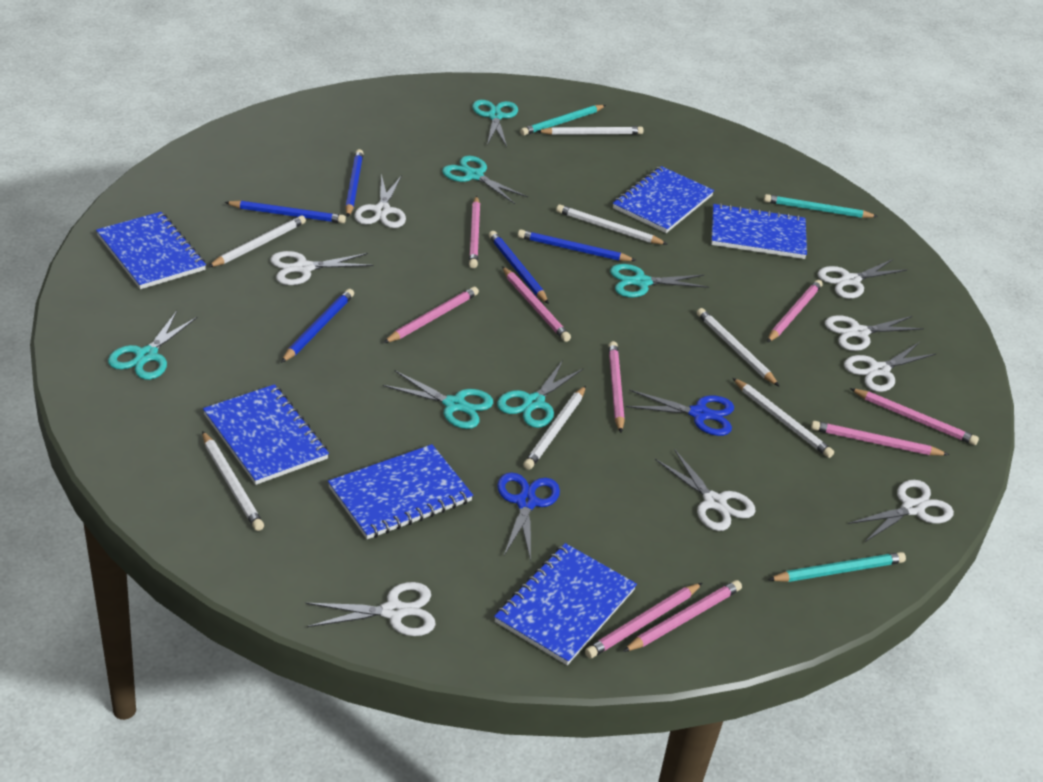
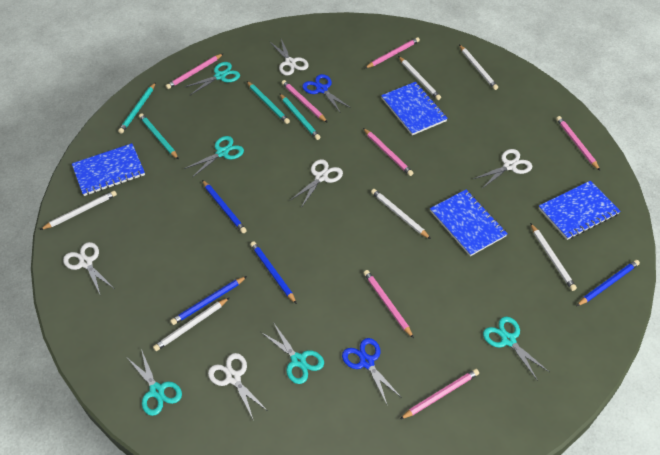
blue notebook: [96,212,206,289] [203,384,329,485] [328,444,473,539] [494,543,637,665] [613,166,714,233] [711,203,807,259] = 6 -> [72,143,145,196] [381,82,448,135] [430,190,508,256] [539,181,620,240] = 4
blue pencil: [224,200,346,223] [281,289,354,363] [345,149,364,217] [489,231,549,304] [518,230,637,261] = 5 -> [170,276,247,325] [202,180,247,233] [250,241,297,304] [577,260,640,306] = 4
pink pencil: [384,287,479,343] [469,196,480,268] [502,266,571,342] [585,583,702,658] [609,341,625,433] [623,580,742,652] [767,280,823,342] [811,421,949,455] [850,388,979,445] = 9 -> [166,53,224,89] [282,80,328,123] [363,128,413,176] [364,270,414,338] [365,37,420,68] [400,369,479,419] [556,116,600,171] = 7
turquoise pencil: [520,105,606,136] [764,194,878,218] [768,552,906,582] = 3 -> [118,82,156,134] [139,113,179,159] [247,81,290,124] [279,93,320,140] = 4
turquoise scissors: [108,311,198,380] [383,370,493,429] [442,156,528,204] [472,100,518,147] [497,360,583,428] [610,264,709,297] = 6 -> [127,349,182,416] [183,62,240,95] [184,136,244,177] [261,322,324,384] [483,317,549,381] = 5
white pencil: [202,431,264,531] [208,215,306,267] [523,386,586,470] [537,126,644,135] [556,204,667,245] [697,308,779,386] [733,378,834,458] = 7 -> [40,191,117,230] [153,297,230,351] [371,189,431,239] [398,56,441,100] [459,45,498,90] [530,223,577,291] = 6
white scissors: [270,251,373,285] [306,582,436,636] [354,174,406,228] [655,449,756,531] [818,259,908,299] [825,315,924,351] [844,342,937,392] [848,480,954,542] = 8 -> [63,242,115,296] [208,353,268,421] [270,39,309,75] [291,159,343,208] [473,149,532,188] = 5

